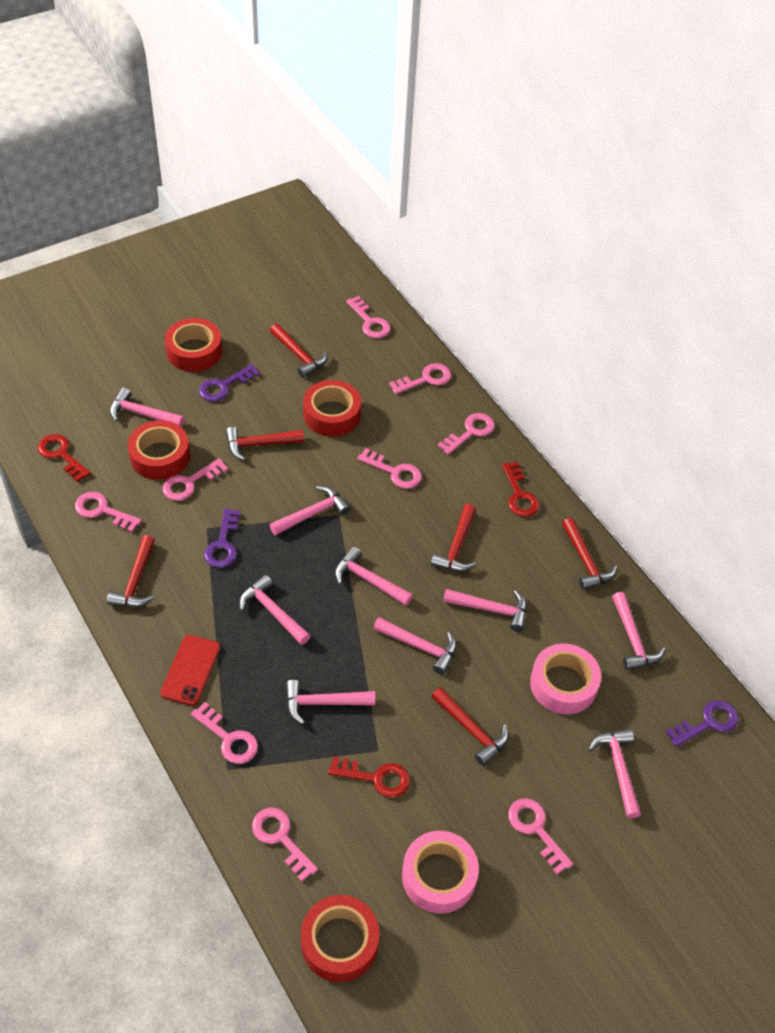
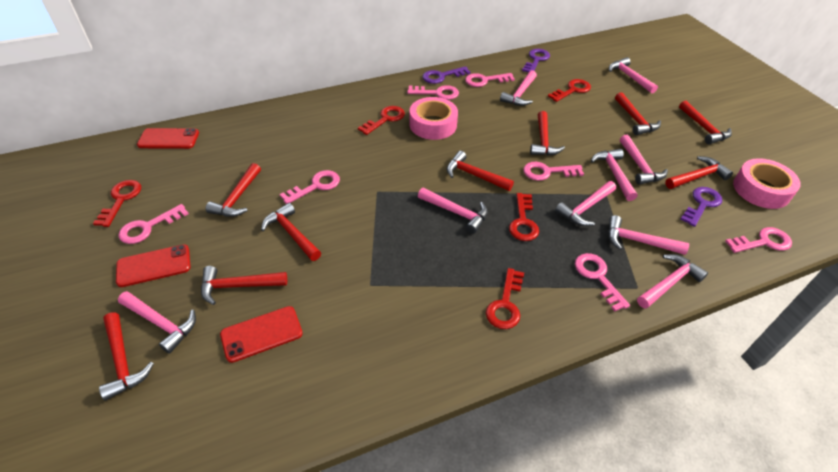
pink key: [75,492,142,532] [162,458,228,501] [191,702,258,764] [252,808,318,882] [346,296,390,338] [357,448,422,489] [389,363,451,394] [437,413,495,455] [508,798,573,874] = 9 -> [118,204,189,244] [280,170,340,204] [407,85,459,100] [465,73,515,87] [523,162,584,181] [575,253,630,311] [725,227,792,253] = 7
red hammer: [107,535,155,607] [226,427,304,461] [270,323,327,378] [431,504,476,571] [431,687,509,766] [562,517,617,590] = 6 -> [99,313,154,400] [201,266,287,305] [206,163,261,217] [261,203,321,261] [447,151,514,191] [530,111,565,155] [615,92,661,135] [665,156,733,189] [679,101,732,144] = 9
red key: [38,434,91,482] [328,756,410,798] [502,462,540,517] = 3 -> [93,180,141,227] [358,106,405,135] [486,268,524,329] [509,193,539,241] [548,79,591,102] = 5
red phone: [160,635,220,706] = 1 -> [116,244,190,287] [137,128,199,149] [220,306,303,363] = 3
red tape: [128,420,190,480] [165,318,222,372] [301,895,379,982] [303,380,361,436] = 4 -> none = 0

